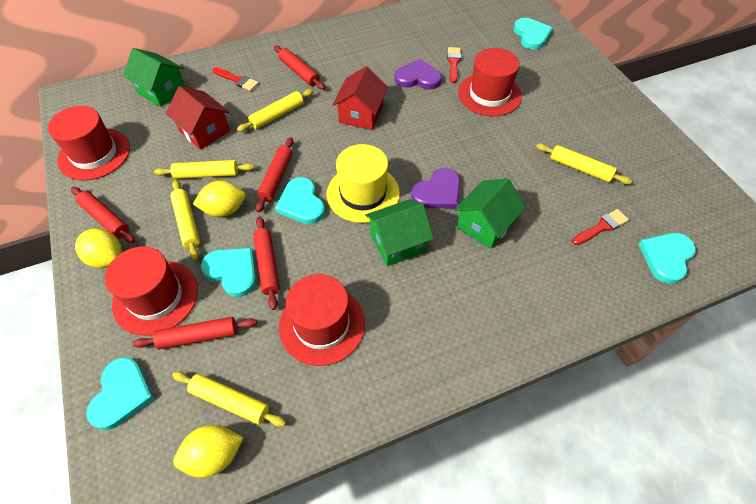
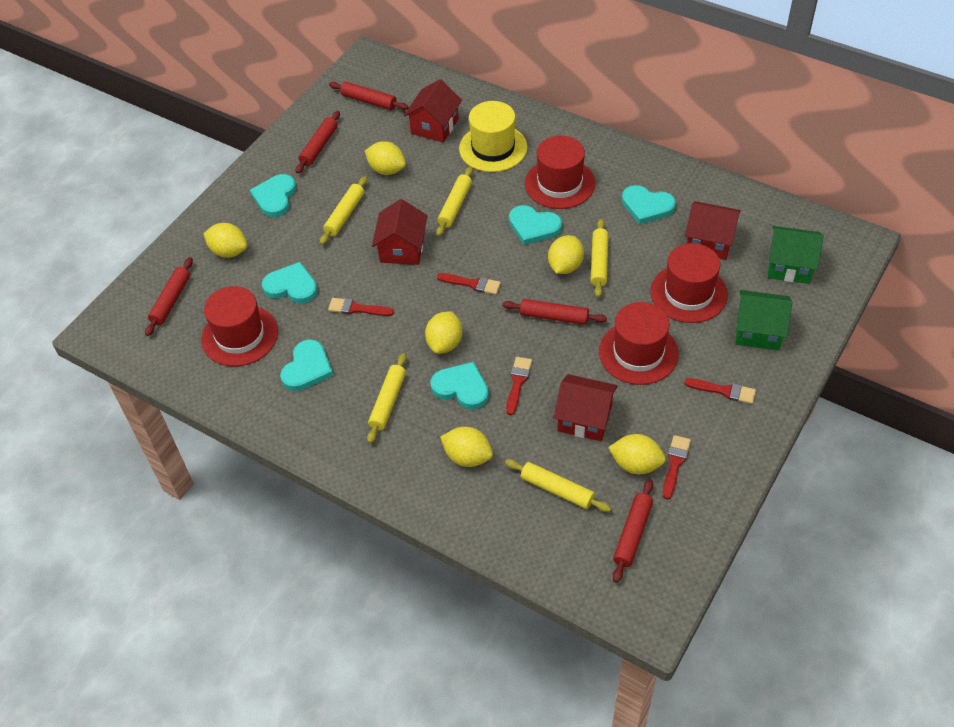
green house: [123,48,186,107] [365,199,434,266] [454,178,526,249] = 3 -> [735,290,792,351] [768,226,824,284] = 2
purple heart: [395,59,442,90] [411,168,460,209] = 2 -> none = 0
red brush: [212,67,259,91] [447,47,461,83] [572,209,629,245] = 3 -> [328,298,394,316] [437,273,501,295] [506,357,532,415] [662,435,691,500] [684,378,756,404] = 5
red house: [166,86,230,150] [332,66,388,130] = 2 -> [372,199,427,265] [404,79,462,143] [554,374,618,441] [685,201,741,260] = 4
turquoise heart: [86,357,155,430] [201,248,256,297] [275,177,325,224] [513,18,553,50] [638,233,696,284] = 5 -> [250,174,296,217] [262,262,318,303] [280,339,333,391] [430,362,489,409] [509,205,562,245] [622,185,676,224] = 6
yellow lemon: [75,229,122,268] [173,425,244,478] [193,181,246,217] = 3 -> [203,223,247,258] [365,141,406,175] [425,311,462,354] [440,427,493,467] [548,235,584,274] [608,434,666,474] = 6

